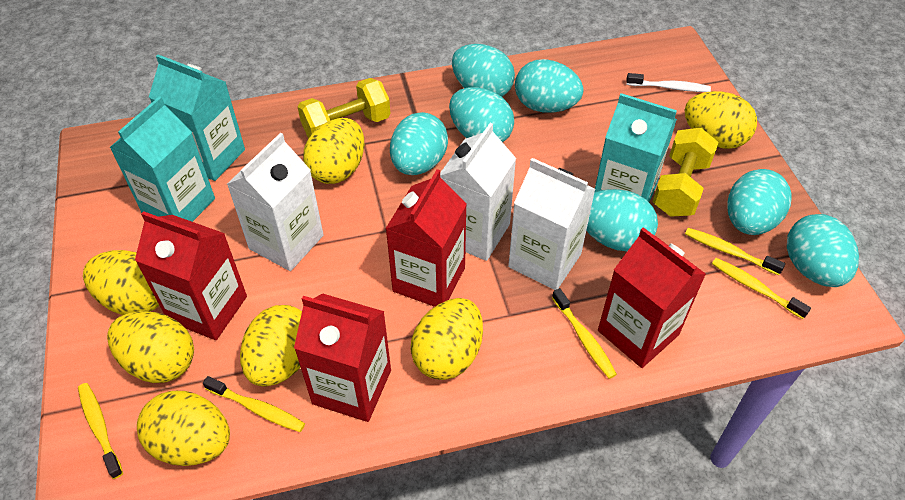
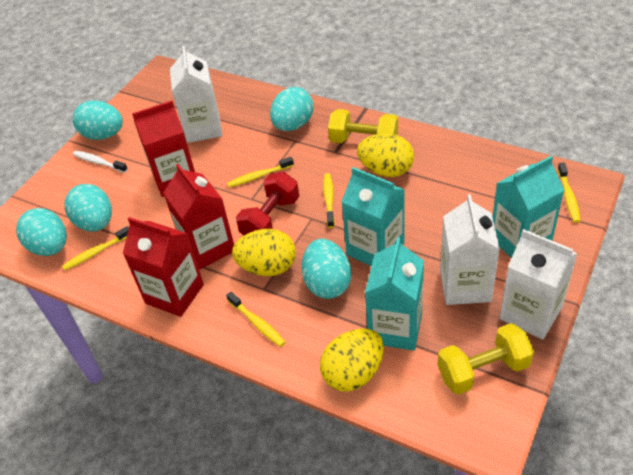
red carton: [135,211,247,340] [294,294,391,422] [385,169,467,307] [598,227,706,368] = 4 -> [123,217,204,317] [132,100,195,197] [163,164,234,270] = 3
red dumbbell: none = 0 -> [236,172,299,235] = 1
turquoise egg: [390,112,448,175] [449,87,514,142] [452,44,515,97] [515,59,584,113] [586,189,658,251] [727,169,792,235] [787,214,859,287] = 7 -> [16,208,67,256] [64,184,112,232] [73,100,123,140] [270,87,313,131] [302,239,351,299] = 5
yellow egg: [83,250,159,315] [107,311,194,383] [137,391,230,466] [240,305,302,387] [303,118,364,184] [411,298,483,380] [685,91,757,149] = 7 -> [232,229,296,276] [320,328,384,392] [357,133,414,177] = 3

